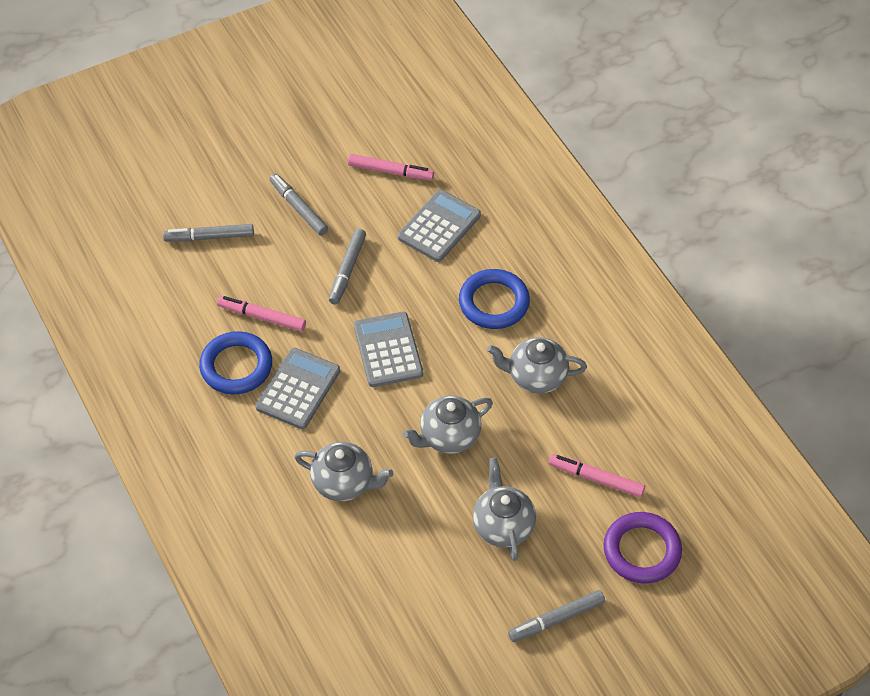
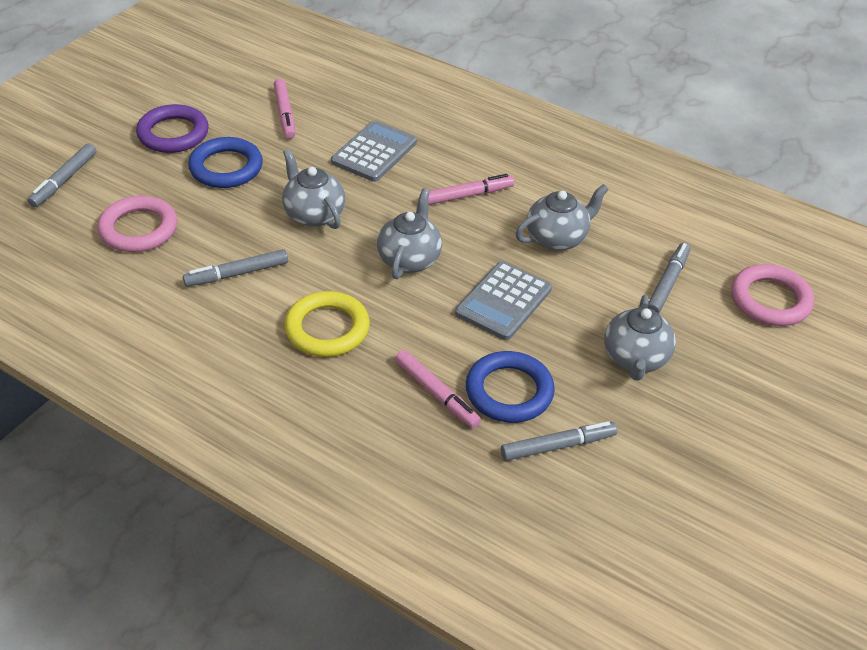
grey calculator: [255,348,340,429] [354,312,423,387] [398,189,481,262] = 3 -> [331,120,417,182] [455,261,552,340] = 2
pink ring: none = 0 -> [98,196,178,252] [731,264,814,326] = 2
yellow ring: none = 0 -> [284,291,370,357] = 1

